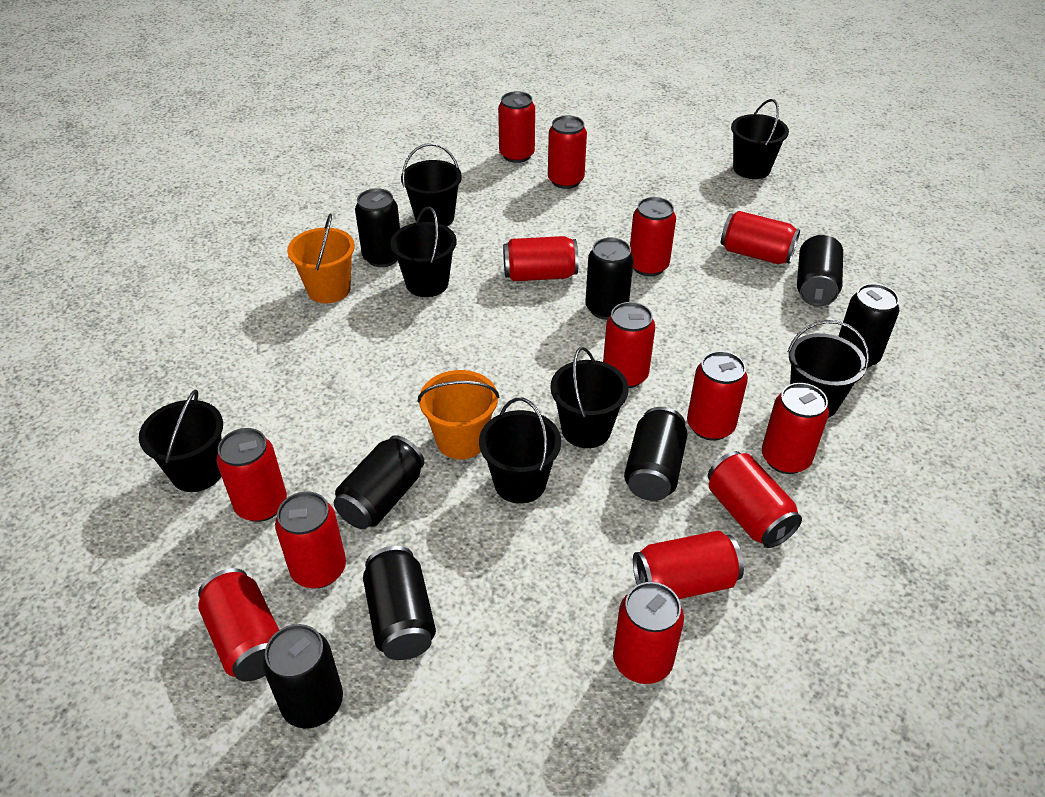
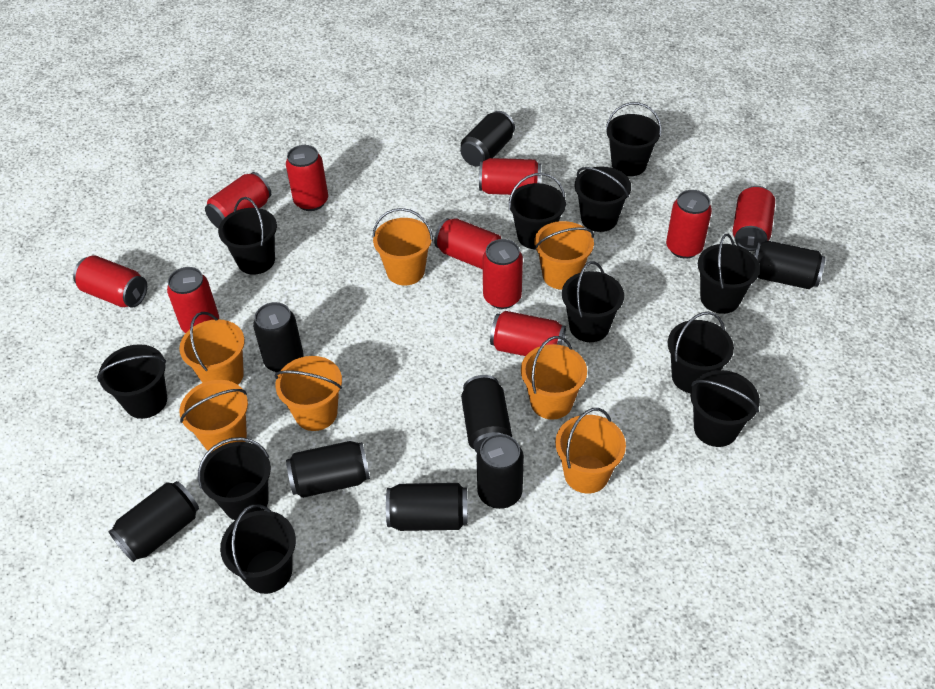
black bucket: [139,389,223,492] [390,206,457,297] [401,143,462,227] [479,398,561,504] [550,347,628,448] [731,99,789,179] [788,320,869,418] = 7 -> [97,344,167,419] [198,437,271,520] [218,197,277,275] [220,504,296,594] [509,173,566,249] [562,261,624,342] [575,166,631,232] [606,102,662,176] [668,312,734,393] [690,370,760,447] [698,234,760,314] = 11
orange bucket: [287,214,355,304] [418,370,499,459] = 2 -> [179,312,245,385] [179,380,248,452] [275,356,342,431] [372,208,433,285] [521,336,587,419] [534,221,594,289] [555,408,626,493] = 7
red can: [198,568,279,682] [216,428,287,522] [275,491,346,589] [498,91,535,163] [503,236,579,281] [548,115,587,189] [603,302,655,388] [613,582,684,684] [630,197,676,276] [633,531,744,599] [687,351,748,441] [708,451,802,548] [721,211,800,264] [762,383,829,474] = 14 -> [73,255,147,308] [167,267,219,333] [205,172,271,228] [286,145,328,211] [434,218,501,269] [479,158,541,195] [483,239,523,309] [490,311,566,356] [666,190,712,259] [733,186,775,251] = 10

